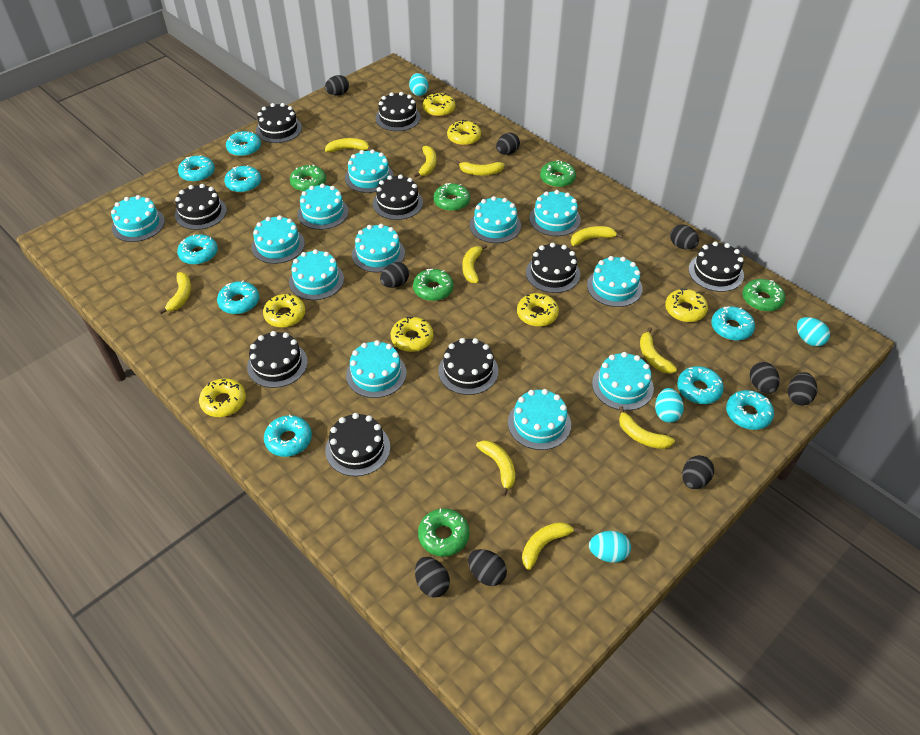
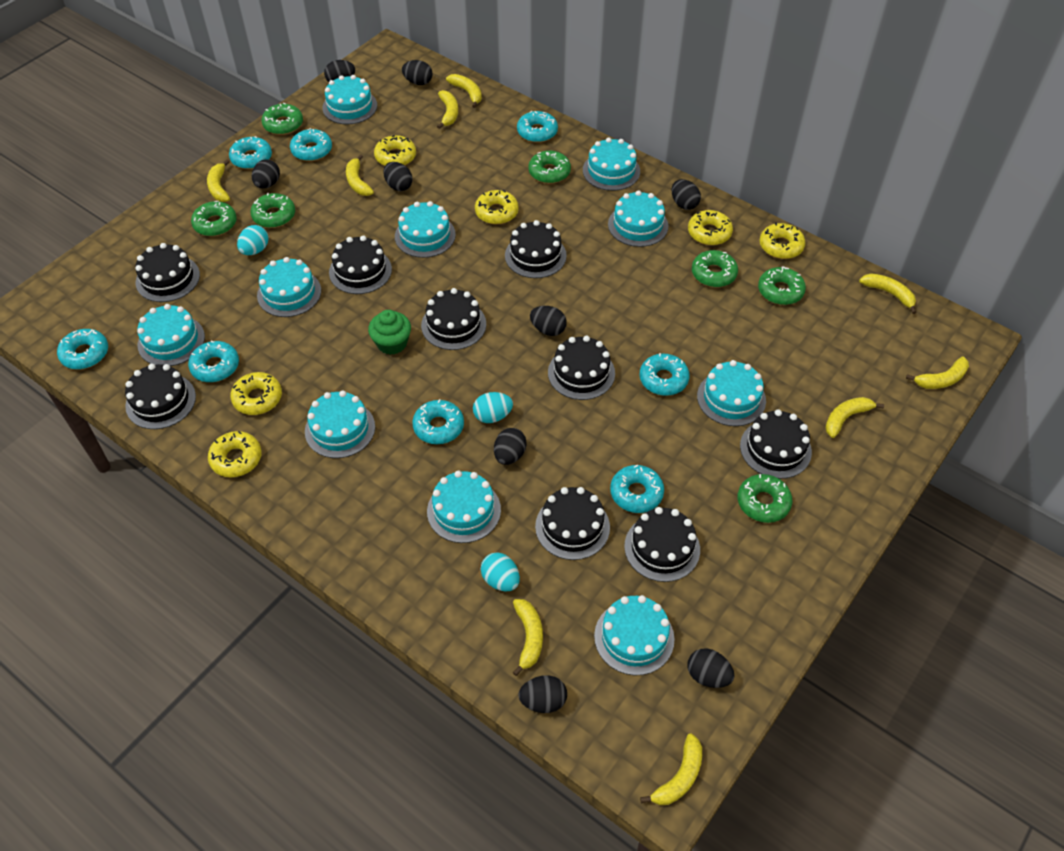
green cupcake: none = 0 -> [368,310,411,355] = 1
green donut: [290,165,326,192] [413,269,454,301] [418,508,469,557] [434,183,470,211] [540,160,576,188] [743,279,785,312] = 6 -> [191,201,237,236] [250,193,295,228] [262,103,303,135] [528,151,571,184] [692,250,738,287] [738,474,792,523] [758,266,806,305] = 7
turquoise cake: [111,195,165,242] [252,215,305,264] [289,249,344,300] [297,184,349,230] [345,149,394,193] [346,340,406,398] [352,224,405,273] [470,196,521,243] [508,389,571,450] [529,190,581,236] [587,256,643,307] [592,352,654,411] = 12 -> [137,304,205,366] [257,257,321,317] [305,390,375,458] [322,75,377,124] [395,201,456,258] [427,471,501,543] [583,137,640,191] [594,595,674,675] [608,190,668,247] [697,360,766,426] = 10
turquoise donut: [177,234,218,265] [178,155,215,182] [217,281,259,314] [224,165,261,193] [226,131,261,157] [264,415,312,457] [677,366,724,404] [711,306,755,341] [726,390,774,430] = 9 -> [57,329,108,369] [188,341,239,382] [229,136,272,169] [290,128,332,161] [412,399,464,444] [517,111,558,143] [610,465,664,513] [640,353,690,396] = 8
turquoise egg: [409,73,428,96] [589,531,631,563] [655,388,684,423] [797,317,830,346] = 4 -> [237,225,269,255] [473,392,513,423] [481,552,520,592] = 3
yellow banana: [159,272,191,314] [325,138,374,152] [414,146,436,177] [455,160,504,176] [462,244,487,283] [476,440,515,496] [522,522,582,570] [571,226,623,246] [619,406,675,449] [640,327,677,374] = 10 -> [207,160,230,202] [346,154,374,196] [437,90,458,129] [446,74,482,108] [513,599,543,676] [640,733,702,805] [825,397,884,438] [859,274,917,314] [906,356,969,389] = 9
yellow donut: [199,378,246,417] [263,294,305,328] [391,316,433,352] [423,93,455,117] [447,120,481,146] [517,293,559,327] [665,288,708,322] = 7 -> [208,431,262,477] [230,372,282,415] [374,135,416,166] [475,190,519,224] [688,210,733,245] [760,223,805,259] = 6

